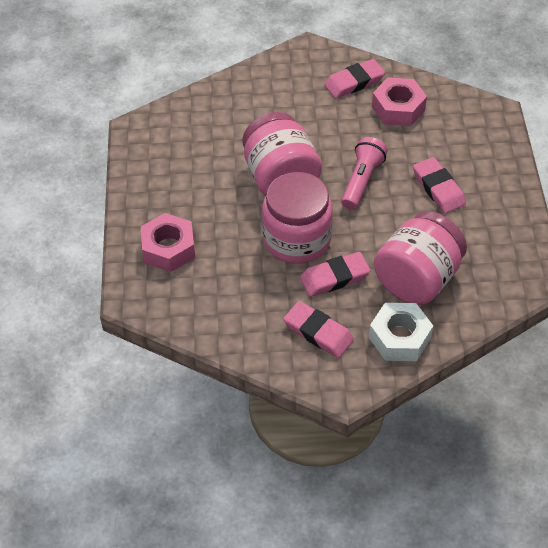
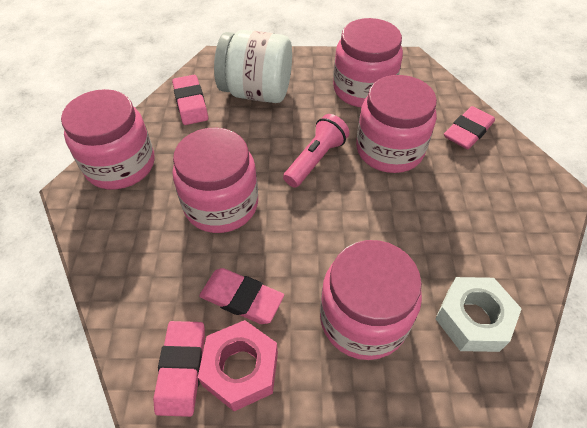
pink jar: [242,112,322,196] [262,172,333,264] [374,211,467,305] = 3 -> [61,89,155,189] [173,128,258,233] [320,240,422,360] [333,18,403,107] [356,75,437,173] = 5
pink nut: [141,213,195,272] [372,77,427,126] = 2 -> [198,320,278,411] = 1
white jar: none = 0 -> [214,30,292,103] = 1

